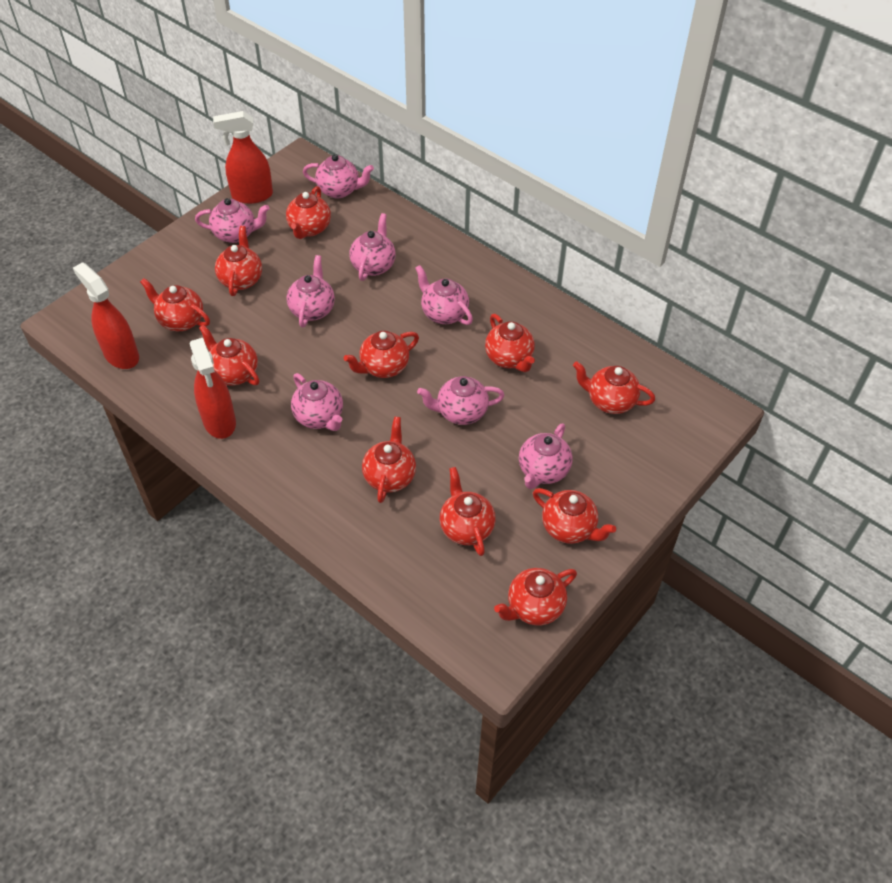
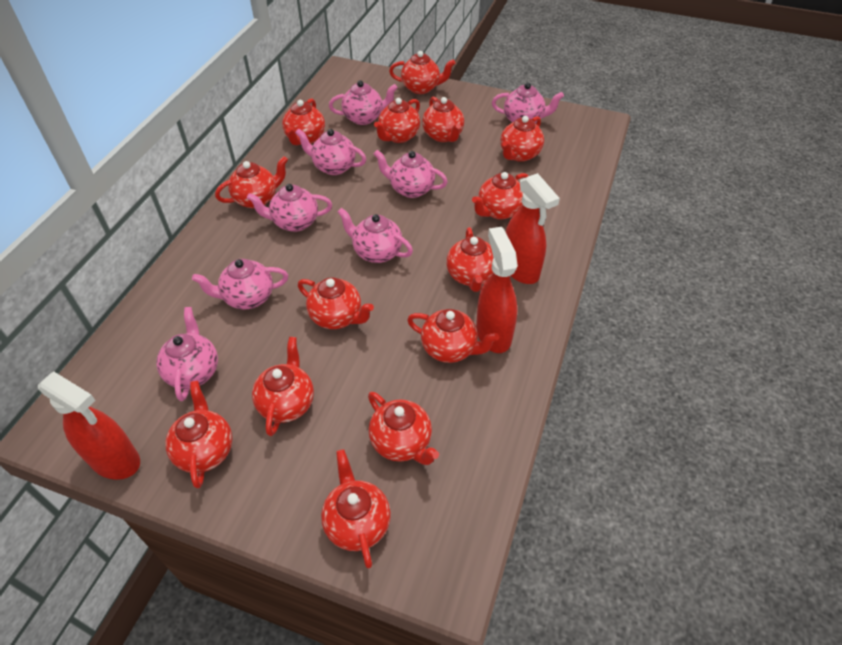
red teapot: [140,278,210,331] [199,324,259,386] [215,226,262,296] [286,186,331,239] [344,331,419,378] [362,416,416,503] [440,467,496,556] [485,314,535,372] [494,568,577,625] [533,488,616,544] [573,361,655,414] = 11 -> [165,381,233,489] [215,156,288,208] [252,337,314,436] [282,98,325,145] [298,277,374,329] [321,449,391,569] [368,392,439,465] [374,98,420,143] [389,51,455,94] [407,309,499,363] [422,97,464,142] [446,227,493,292] [472,172,528,220] [500,116,544,162] = 14

